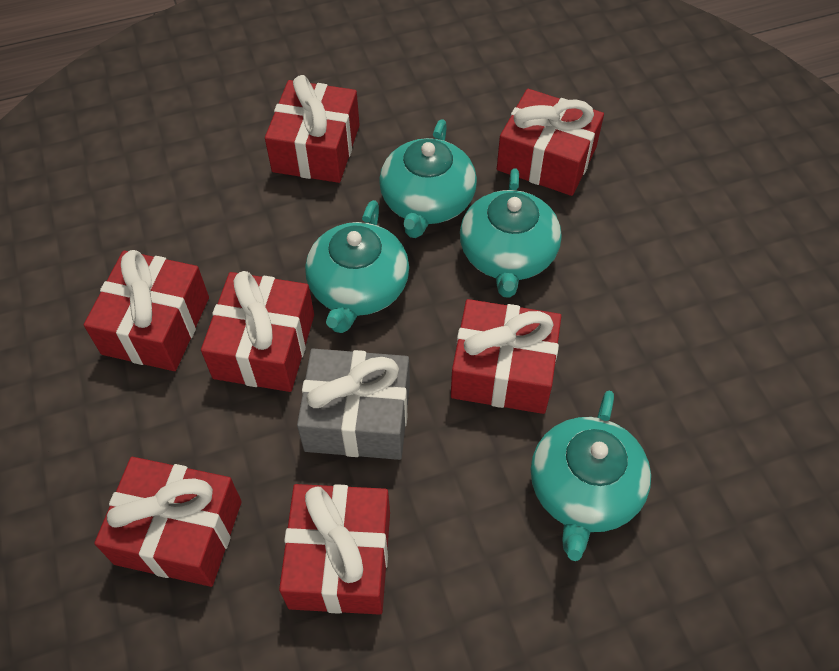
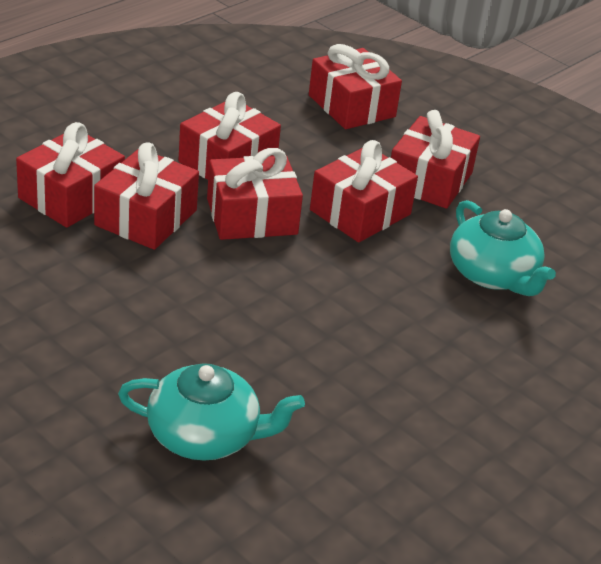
grey gift: [297,349,410,460] = 1 -> none = 0
turquoise teapot: [305,200,409,333] [379,119,477,238] [460,168,562,298] [531,391,651,561] = 4 -> [118,363,305,460] [450,200,556,296] = 2

